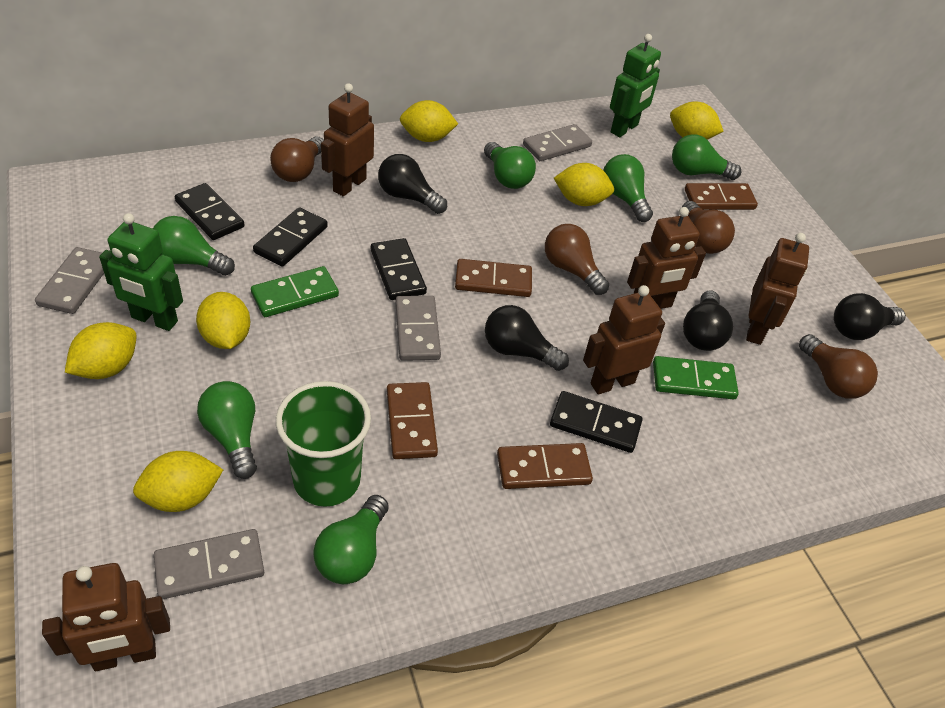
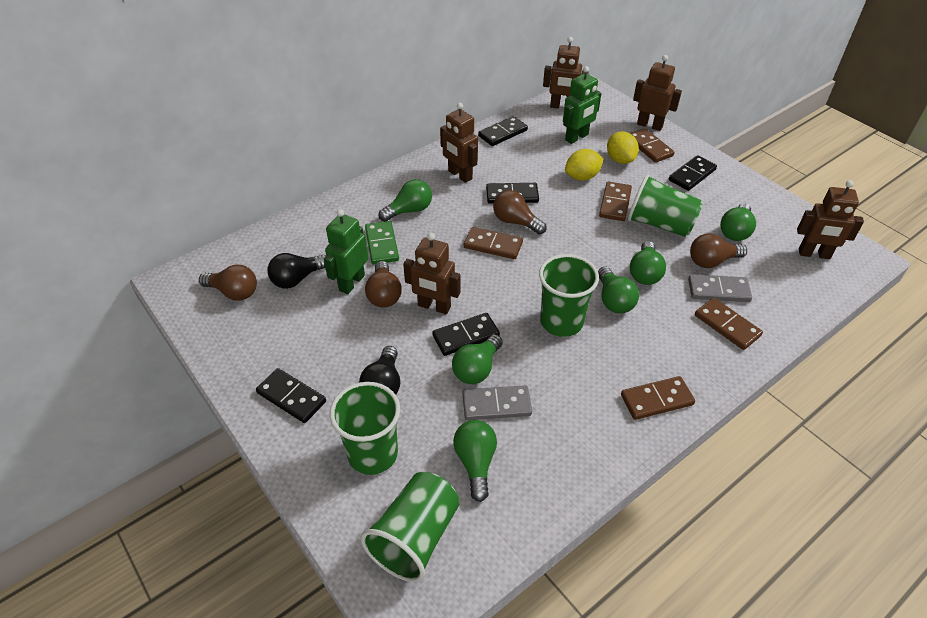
black domino: [175,183,244,240] [253,207,328,267] [371,238,427,300] [550,391,642,453] = 4 -> [256,368,326,423] [432,313,500,356] [478,116,528,146] [486,183,539,204] [669,155,717,191] = 5
black light bulb: [378,154,447,214] [485,305,569,371] [683,290,733,351] [834,293,906,340] = 4 -> [268,253,326,289] [359,346,400,395] = 2
brown domino: [387,382,438,459] [455,259,532,297] [497,443,593,489] [685,183,758,210] = 4 -> [464,227,523,259] [599,181,632,221] [621,376,695,420] [630,128,675,163] [695,298,763,350] = 5
green cup: [276,381,371,507] = 1 -> [330,382,400,475] [361,472,460,582] [539,254,599,337] [628,174,703,237] = 4
green domino: [251,266,339,317] [653,356,739,399] = 2 -> [365,221,399,265] = 1
grey domino: [35,247,104,314] [154,529,264,599] [396,296,441,361] [523,124,592,161] = 4 -> [462,385,532,420] [688,274,752,302] = 2
yellow lemon: [65,322,136,379] [133,451,223,512] [196,292,250,349] [400,100,458,142] [554,163,614,206] [670,101,723,140] = 6 -> [565,149,604,181] [607,131,639,164] = 2

